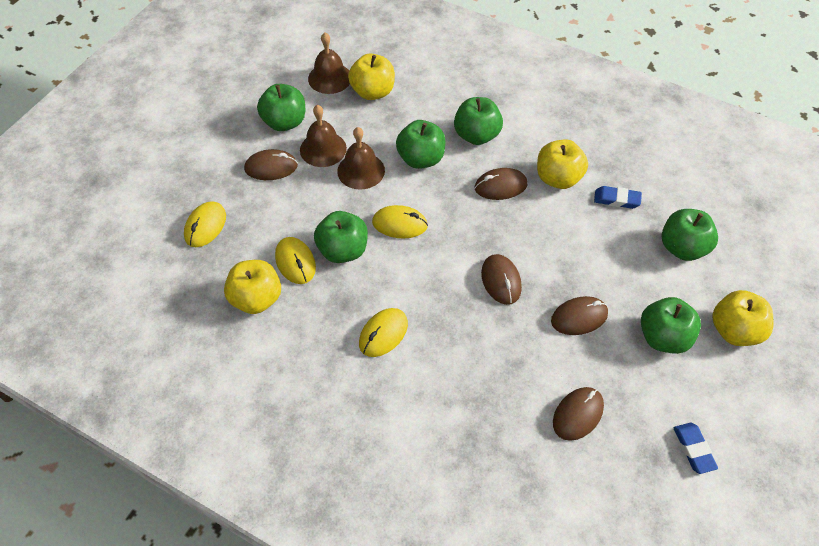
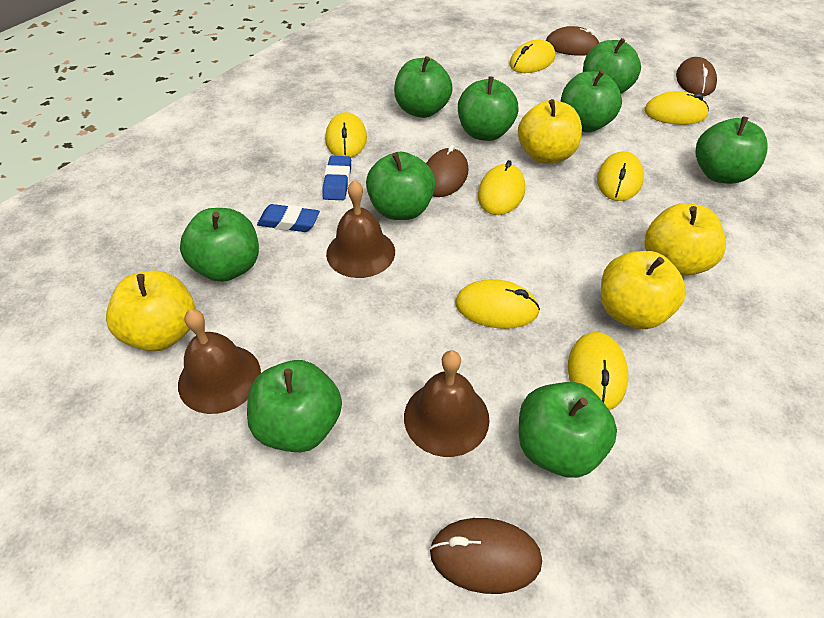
brown mouse: [244,149,298,180] [475,168,528,200] [481,254,522,305] [551,296,608,335] [553,387,604,441] = 5 -> [426,144,468,197] [429,518,542,594] [546,26,600,56] [676,57,717,96] = 4
green apple: [257,84,305,131] [314,211,368,263] [396,120,445,169] [454,97,503,145] [641,297,701,354] [662,209,718,261] = 6 -> [180,208,259,282] [247,360,342,452] [366,152,435,220] [394,56,453,118] [458,77,518,141] [519,382,617,478] [560,70,622,133] [583,38,641,94] [695,117,768,184] = 9
yellow mouse: [184,201,226,247] [275,237,316,284] [359,308,408,357] [372,205,428,238] = 4 -> [325,112,367,158] [455,279,540,329] [478,160,525,215] [509,39,555,73] [568,332,628,410] [597,151,644,201] [644,91,709,125] = 7

